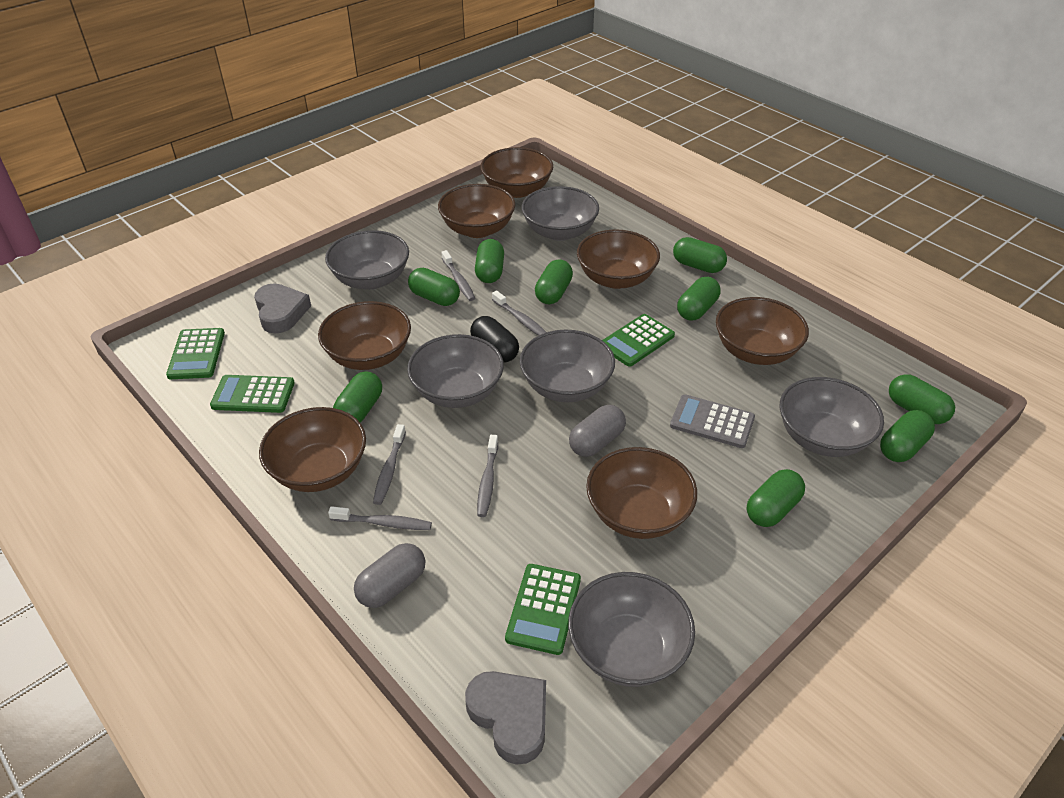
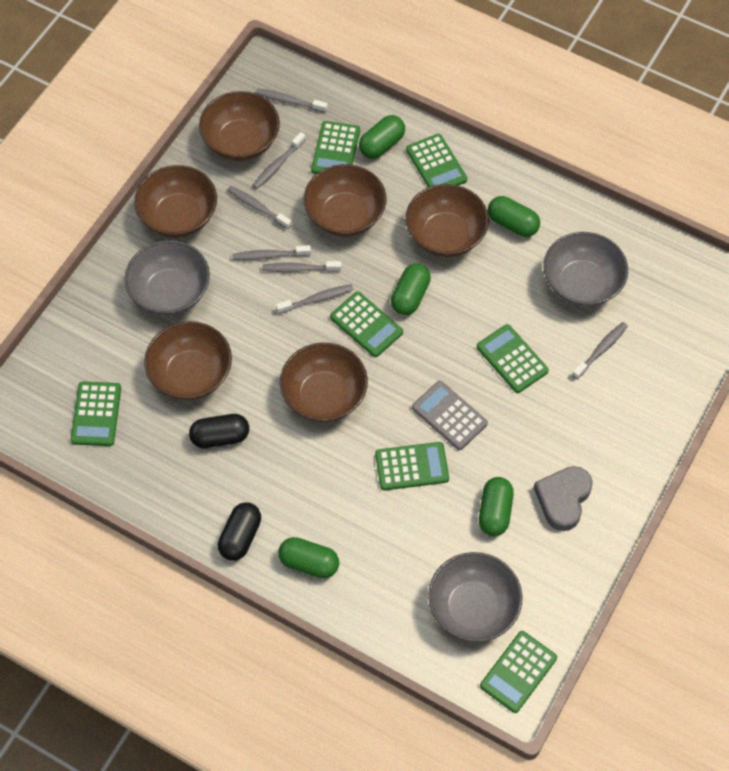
black capsule: [470,316,519,362] = 1 -> [189,414,249,448] [218,502,261,561] = 2
brown bowl: [259,407,366,492] [318,301,411,370] [438,184,515,238] [481,147,553,198] [577,230,660,289] [586,447,697,539] [716,297,809,365] = 7 -> [134,165,217,238] [144,321,232,400] [199,91,280,161] [280,343,368,422] [304,164,386,237] [405,184,489,257] = 6
green calculator: [166,328,225,379] [210,375,295,413] [505,564,581,655] [602,314,675,367] = 4 -> [71,382,121,446] [311,121,360,174] [330,291,403,357] [375,442,449,491] [406,134,467,187] [477,324,549,393] [480,631,557,713] = 7
green capsule: [333,371,382,423] [408,268,460,306] [475,239,504,283] [535,259,573,304] [673,237,727,273] [677,277,720,321] [747,469,805,527] [880,410,935,462] [889,374,955,424] = 9 -> [278,537,339,579] [359,115,405,159] [391,263,431,315] [479,477,514,536] [488,196,540,237] = 5
grey bowl: [325,230,409,290] [407,334,504,408] [519,329,615,402] [522,186,599,241] [568,572,695,687] [780,377,884,457] = 6 -> [125,240,210,316] [428,552,522,642] [543,232,628,307] = 3
grey capsule: [354,543,425,608] [569,405,626,457] = 2 -> none = 0
grey heart: [254,283,311,333] [465,671,546,765] = 2 -> [534,466,593,531] = 1
grey toothbrush: [328,506,432,530] [373,424,406,505] [441,250,475,301] [477,435,498,517] [492,291,546,336] = 5 -> [227,186,292,229] [233,245,311,260] [252,132,306,189] [256,88,328,113] [262,261,341,272] [276,284,353,314] [572,322,628,379] = 7

